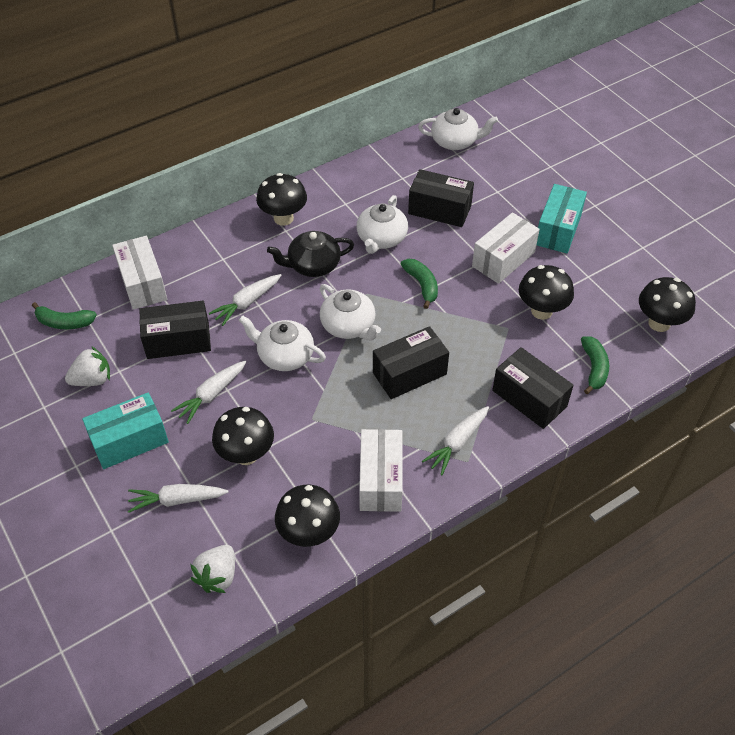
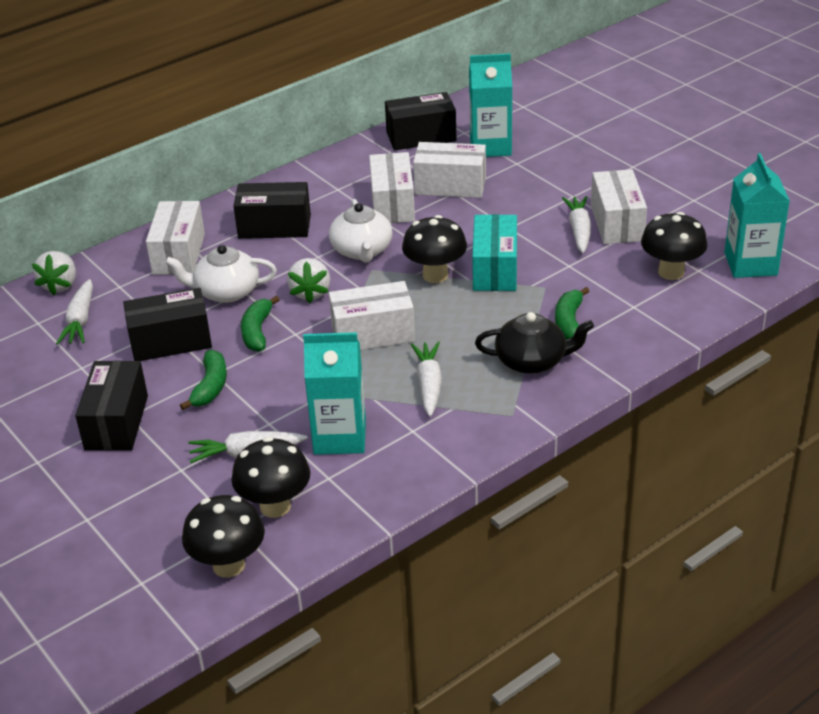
black mushroom: [212,407,274,465] [256,173,307,226] [275,485,340,547] [519,265,574,320] [639,277,696,332] = 5 -> [182,495,265,578] [231,437,310,518] [402,215,467,283] [641,212,708,280] = 4
turquoise box: [82,392,169,469] [537,184,587,253] = 2 -> [472,214,517,291] = 1
turquoise carton: none = 0 -> [303,332,366,455] [469,53,512,157] [724,153,790,278] = 3
white box: [112,236,167,310] [359,429,403,512] [472,212,540,284] = 3 -> [146,201,205,275] [329,281,415,350] [369,152,415,223] [413,142,486,198] [591,169,647,244] = 5
white teapot: [239,315,326,371] [320,284,381,340] [357,195,408,254] [418,108,498,150] = 4 -> [165,245,277,303] [329,199,393,263] = 2

